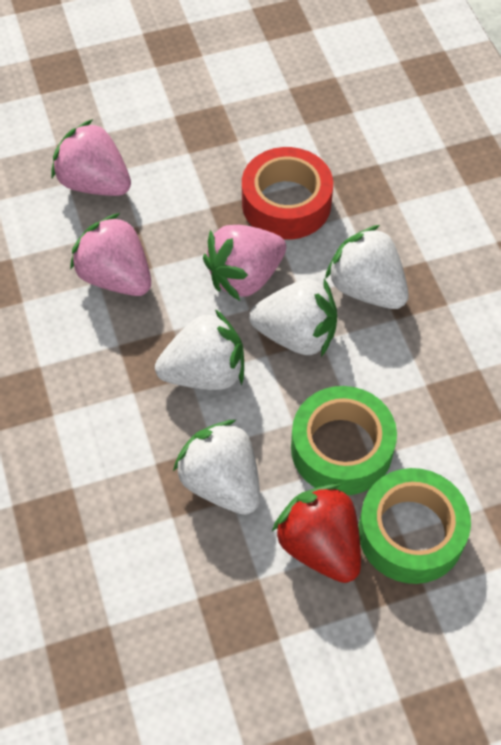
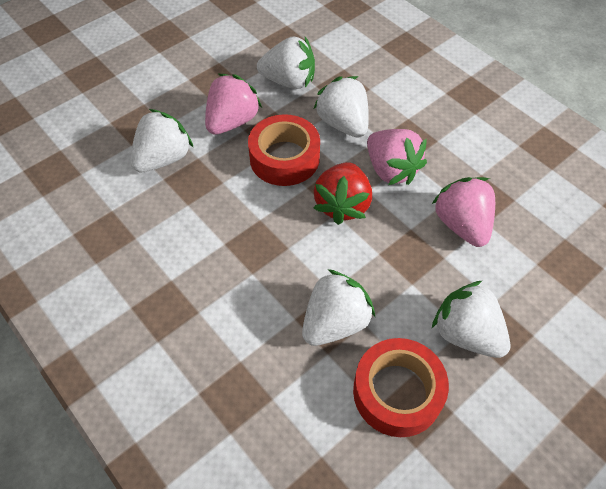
green tape: [291,386,397,495] [358,468,471,584] = 2 -> none = 0
red tape: [242,147,333,240] = 1 -> [248,114,320,186] [353,338,449,437] = 2
white strawberry: [155,309,244,390] [173,420,260,515] [249,279,337,357] [325,225,409,309] = 4 -> [130,109,194,172] [257,36,315,89] [302,269,375,346] [314,76,369,138] [432,280,510,358] = 5

